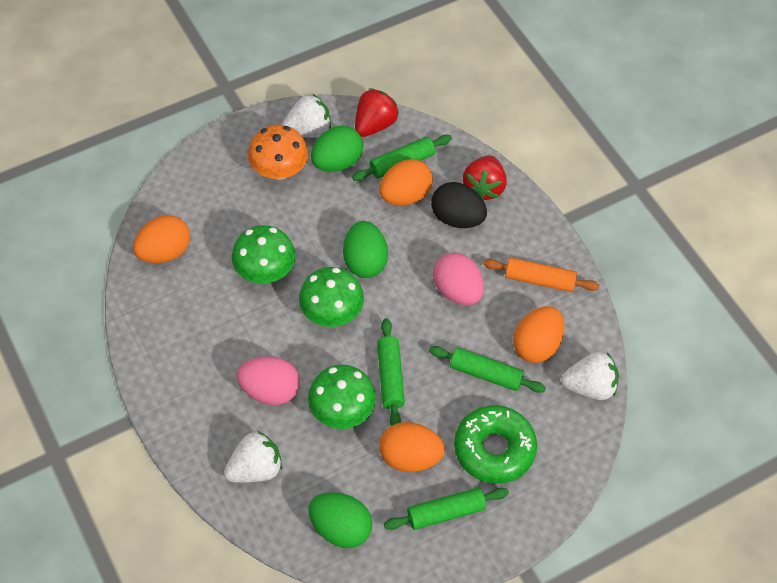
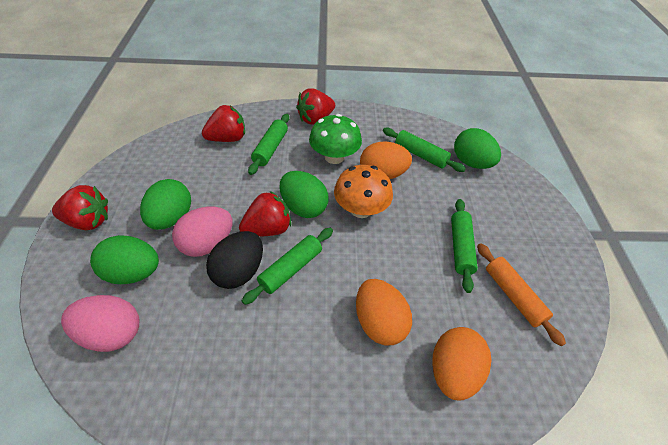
green donut: [454,405,537,484] = 1 -> none = 0
green egg: [309,492,372,548] [311,126,363,172] [343,221,388,278] = 3 -> [90,235,159,284] [140,179,191,230] [280,171,328,218] [454,128,501,169] = 4
green mushroom: [232,225,296,284] [299,267,364,327] [308,365,376,429] = 3 -> [309,114,362,164] = 1
orange egg: [133,215,190,263] [379,159,433,206] [379,422,445,472] [513,306,564,363] = 4 -> [356,279,412,345] [360,141,412,179] [432,327,491,400] = 3
red strawberry: [355,88,399,137] [463,155,507,200] = 2 -> [52,185,108,230] [202,105,245,142] [239,191,291,237] [296,88,335,125] = 4
white strawberry: [224,431,282,483] [282,94,331,138] [561,352,619,400] = 3 -> none = 0

